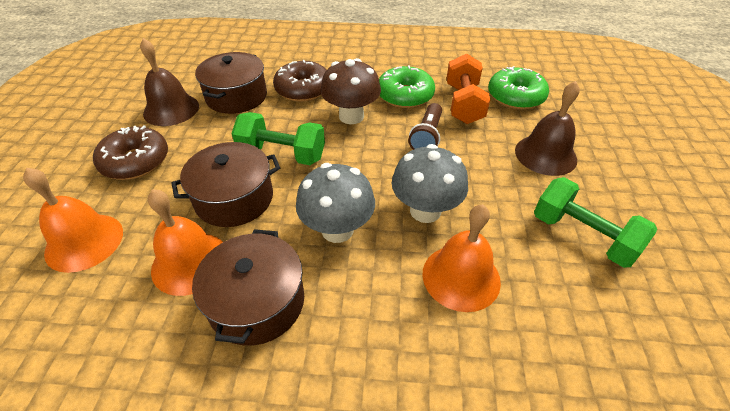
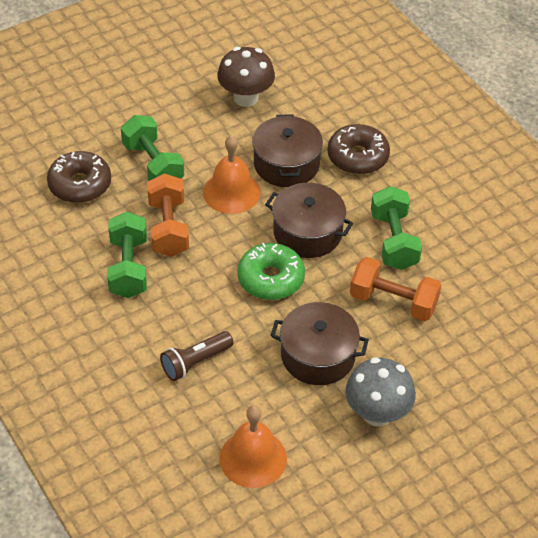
brown bell: [140,38,199,126] [515,81,580,176] = 2 -> none = 0
green donut: [379,65,435,108] [488,66,549,110] = 2 -> [237,243,305,300] = 1
green dumbbell: [232,112,325,165] [534,177,657,268] = 2 -> [107,212,147,298] [121,115,184,181] [371,186,422,270] = 3
grey mushroom: [296,163,375,243] [392,144,468,223] = 2 -> [345,357,416,427] = 1
orange bell: [23,168,123,273] [148,189,223,296] [422,204,501,312] = 3 -> [203,135,261,214] [220,405,287,488] = 2
orange dumbbell: [447,54,490,124] = 1 -> [147,173,189,257] [350,257,441,322] = 2

